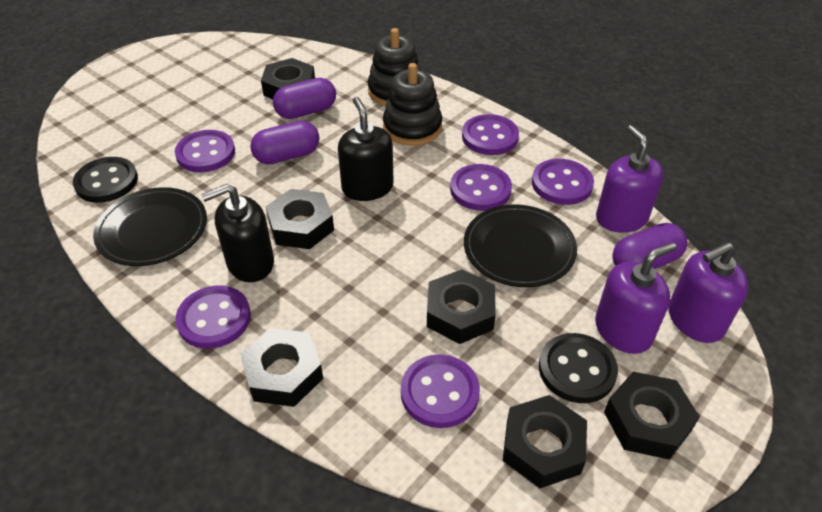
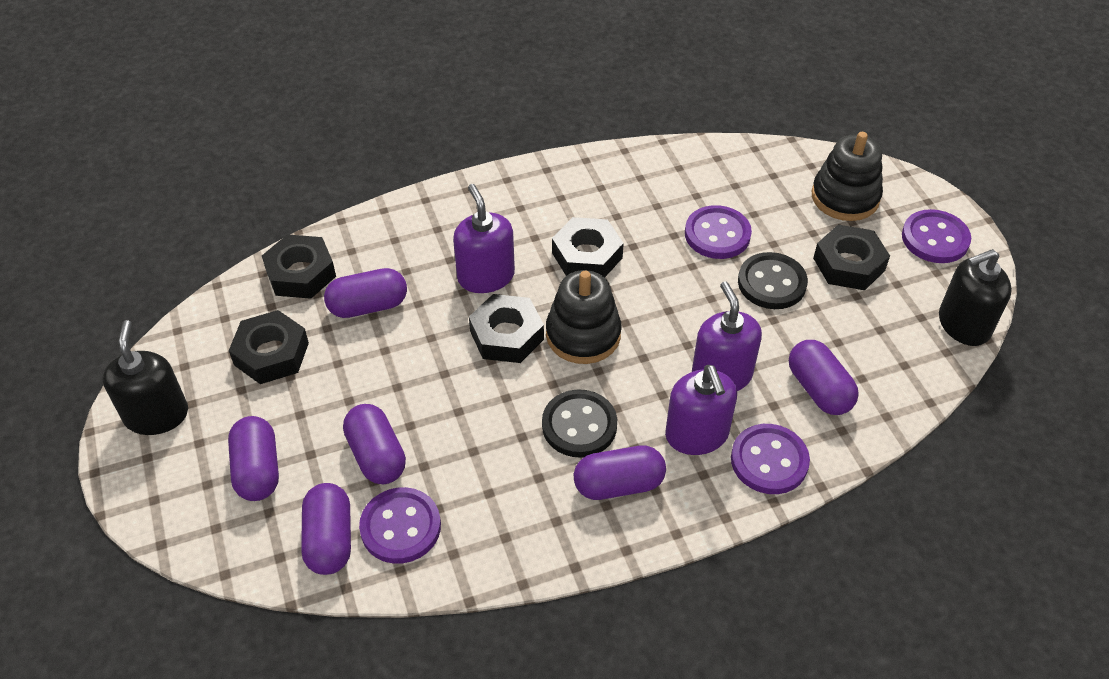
black nut: [240,328,323,407] [261,58,315,99] [266,189,334,249] [427,269,496,344] [503,395,587,488] [604,372,700,460] = 6 -> [229,310,309,384] [262,234,336,299] [469,294,544,363] [552,217,624,277] [813,225,890,290] = 5
black plate: [93,187,207,266] [464,204,577,287] = 2 -> none = 0
purple button: [175,130,235,172] [175,286,251,349] [401,354,480,428] [450,164,512,211] [462,114,519,155] [532,159,594,205] = 6 -> [359,487,441,564] [685,205,752,259] [731,424,810,494] [902,209,971,263] = 4
purple capsule: [250,121,319,164] [273,78,336,119] [612,223,687,269] = 3 -> [228,416,279,501] [301,483,351,575] [324,268,407,318] [343,404,406,484] [574,446,666,500] [789,340,859,415] = 6

